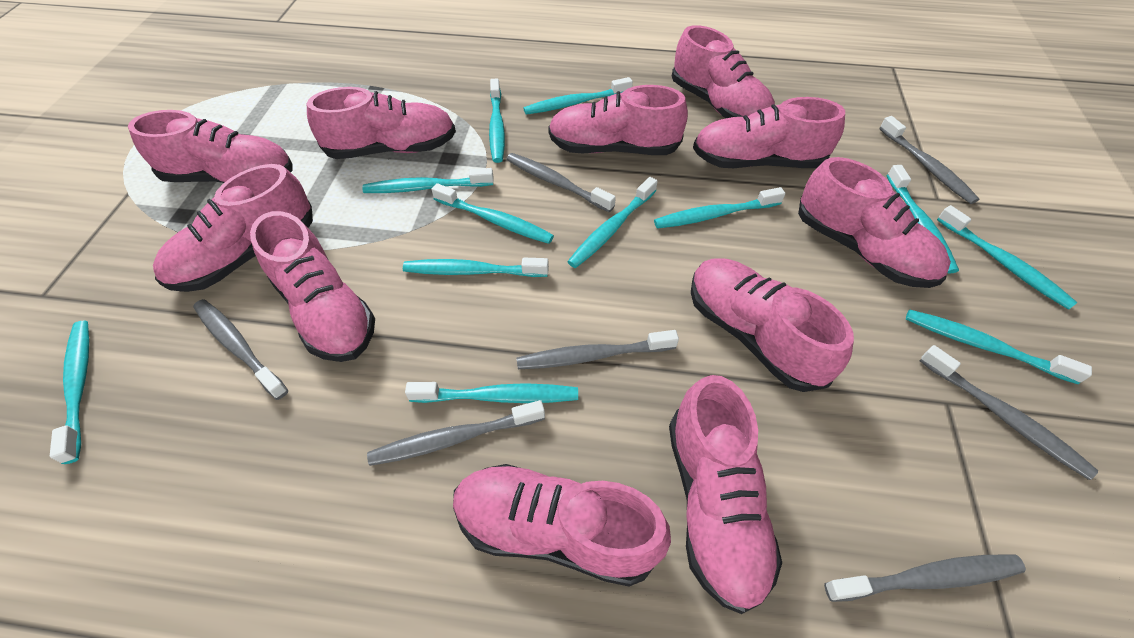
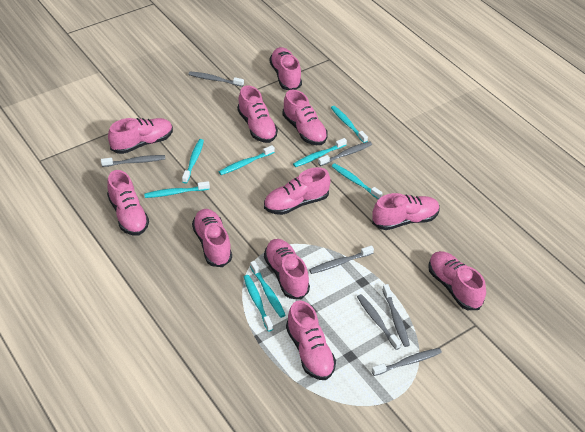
turquoise toothbrush: [50,321,89,464] [362,168,494,193] [403,258,549,277] [405,382,578,403] [431,183,554,244] [489,78,505,163] [523,77,633,115] [567,177,658,268] [654,187,785,229] [887,165,959,274] [906,310,1092,384] [937,205,1078,310] = 12 -> [144,181,210,198] [182,139,204,184] [219,145,275,175] [244,275,273,332] [250,261,285,318] [293,138,347,167] [331,106,368,143] [332,163,383,199] = 8

